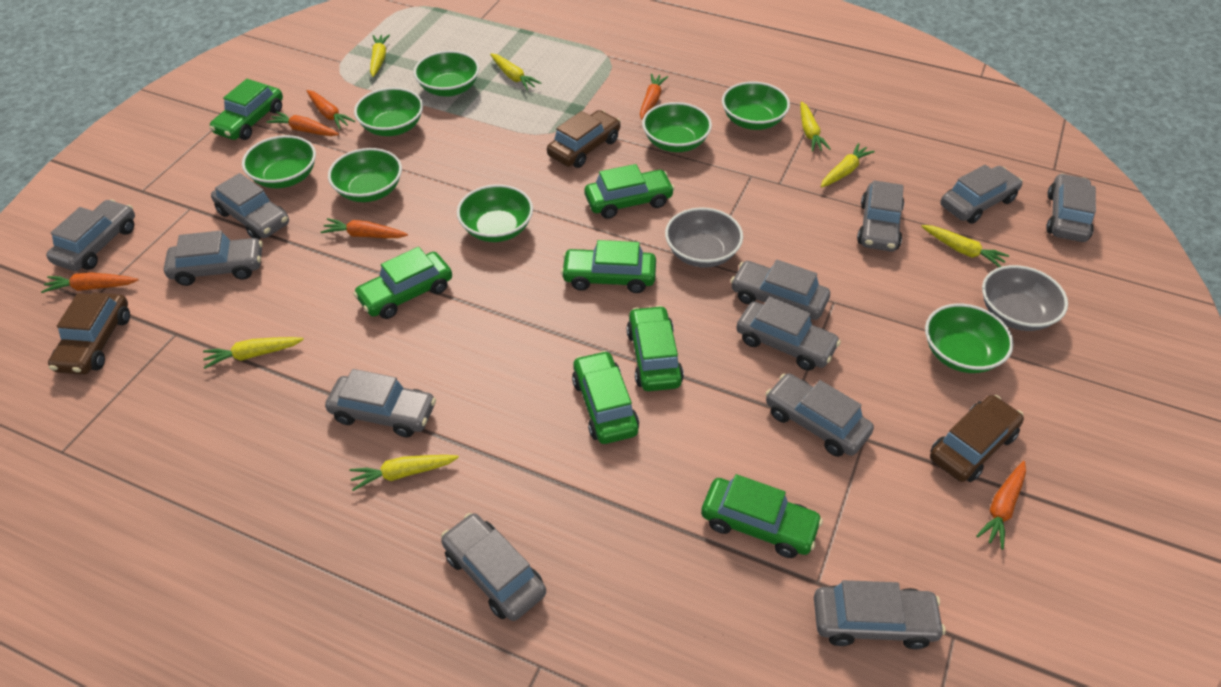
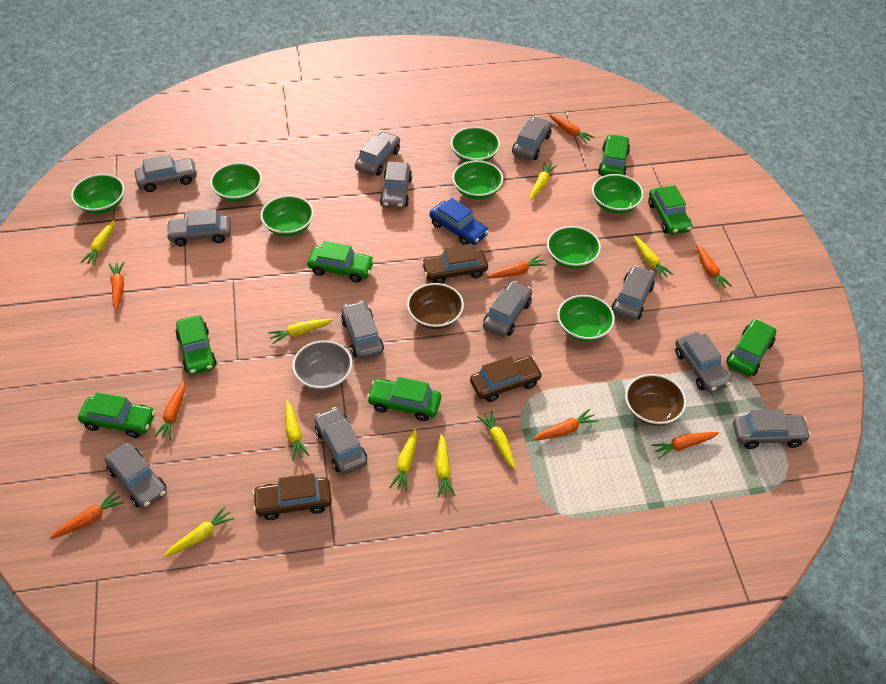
blue car: none = 0 -> [429,198,489,245] = 1
brown bowl: none = 0 -> [407,283,464,329] [625,374,687,426] = 2
grey bowl: [665,208,743,268] [982,265,1068,331] = 2 -> [292,340,352,391] = 1
orange carrot: [41,272,138,293] [266,111,339,136] [307,90,355,130] [320,218,408,238] [640,73,668,120] [976,461,1026,550] = 6 -> [50,490,124,539] [109,261,124,310] [154,381,186,440] [487,255,547,278] [532,409,598,441] [549,114,595,144] [651,432,719,459] [696,244,732,290] = 8
yellow carrot: [203,337,304,369] [350,455,459,491] [370,34,390,77] [490,53,541,91] [800,101,831,151] [821,143,875,188] [921,225,1009,267] = 7 -> [81,220,115,265] [164,506,235,557] [268,319,333,344] [285,400,310,460] [389,429,417,491] [436,434,455,498] [477,411,516,470] [530,162,557,200] [633,236,673,279] = 9

